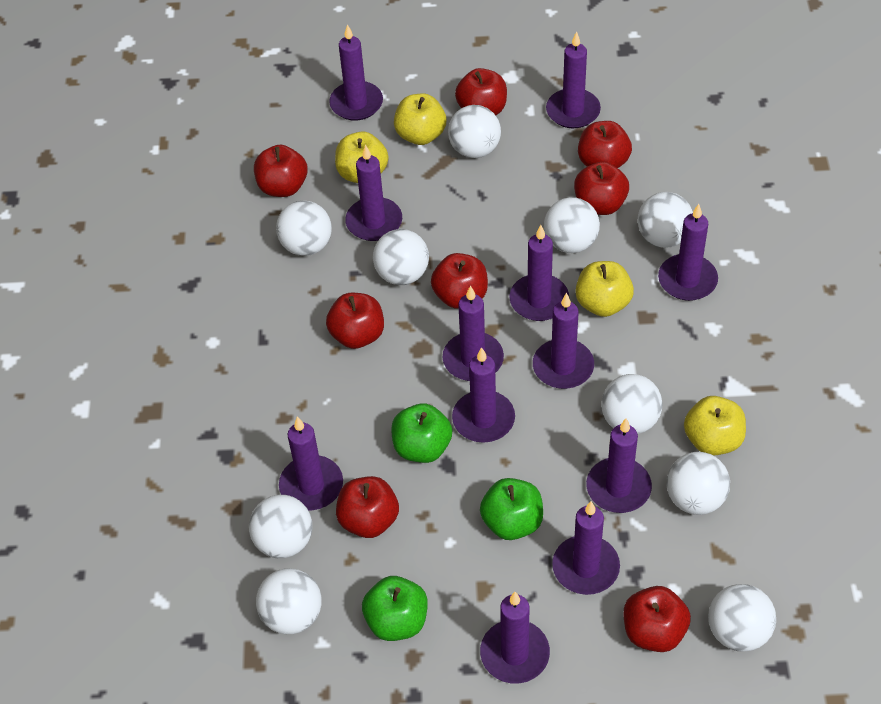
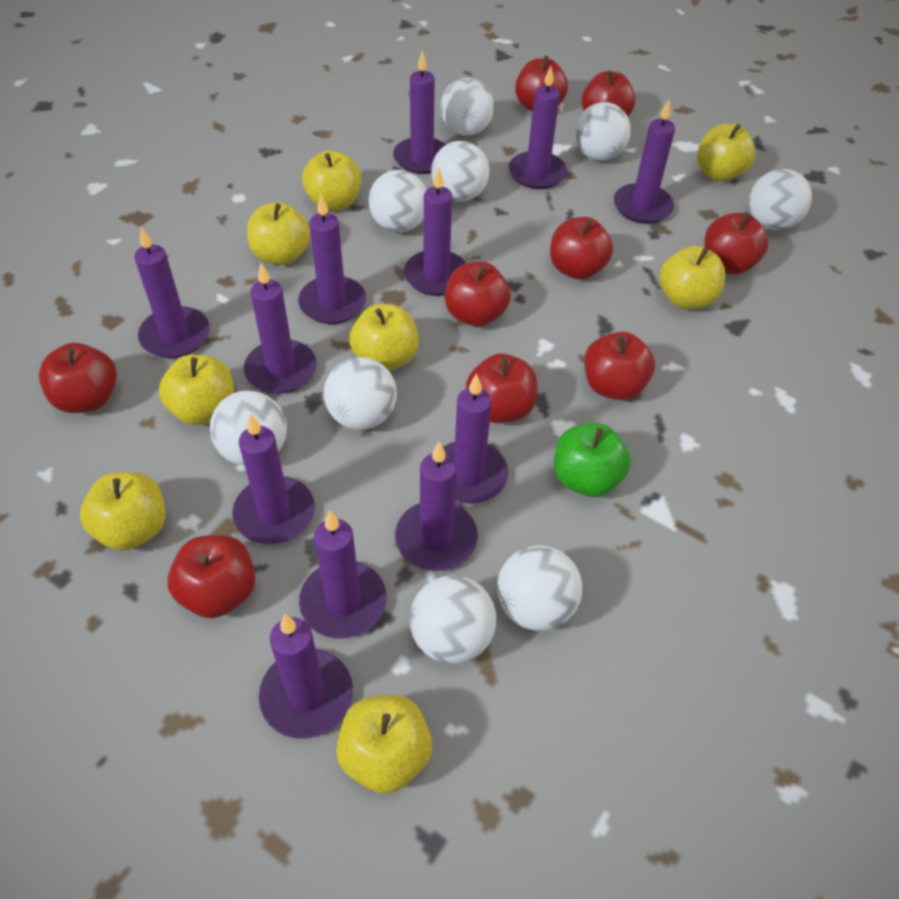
green apple: [362,576,428,641] [391,403,452,463] [480,478,543,540] = 3 -> [554,423,631,497] = 1
red apple: [254,145,308,197] [326,293,384,349] [336,476,399,538] [431,253,488,309] [455,68,507,115] [574,162,629,215] [578,121,632,168] [624,586,691,652] = 8 -> [39,343,117,413] [167,535,256,618] [445,262,511,327] [466,353,537,423] [515,56,568,111] [550,217,613,279] [582,70,636,116] [584,332,655,400] [704,212,769,275] = 9
white ball: [249,495,313,558] [256,568,322,634] [276,201,332,256] [373,229,429,285] [448,105,501,158] [544,197,600,253] [601,374,662,434] [638,192,693,248] [666,452,730,515] [708,584,776,652] = 10 -> [210,391,287,466] [324,357,397,430] [368,170,427,232] [409,575,496,664] [431,141,489,202] [440,78,494,135] [497,545,582,631] [575,102,631,161] [749,169,812,230] = 9
yellow apple: [335,131,388,183] [394,93,446,145] [575,261,634,317] [684,396,746,456] = 4 -> [80,472,166,551] [159,355,234,425] [247,202,310,265] [302,150,361,211] [336,695,432,794] [349,304,419,371] [659,246,725,309] [697,124,755,181] = 8

